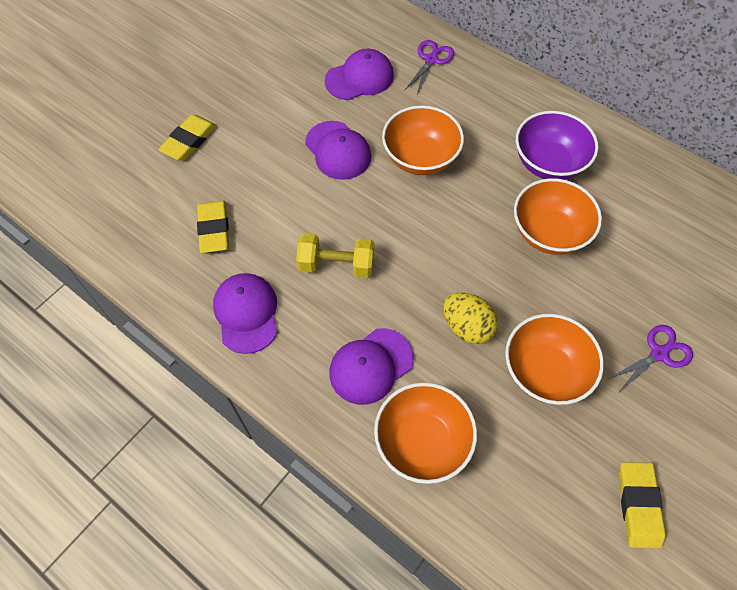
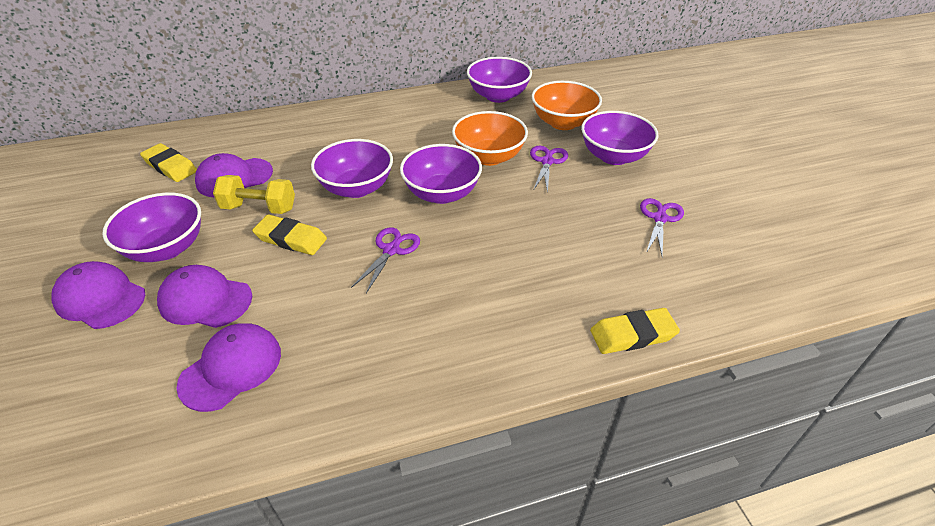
orange bowl: [374,382,477,484] [382,106,464,175] [505,314,604,405] [514,178,602,255] = 4 -> [452,111,528,166] [532,81,602,130] = 2
purple bowl: [516,111,598,180] = 1 -> [102,193,201,262] [311,139,393,198] [400,144,482,204] [467,57,532,103] [581,111,659,165] = 5
purple scissors: [404,40,454,94] [606,325,693,394] = 2 -> [351,227,420,293] [530,145,568,193] [640,198,684,255] = 3
yellow egg: [443,292,498,344] = 1 -> none = 0

